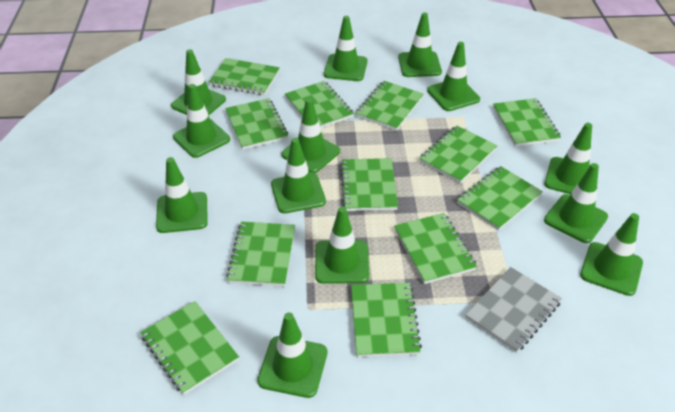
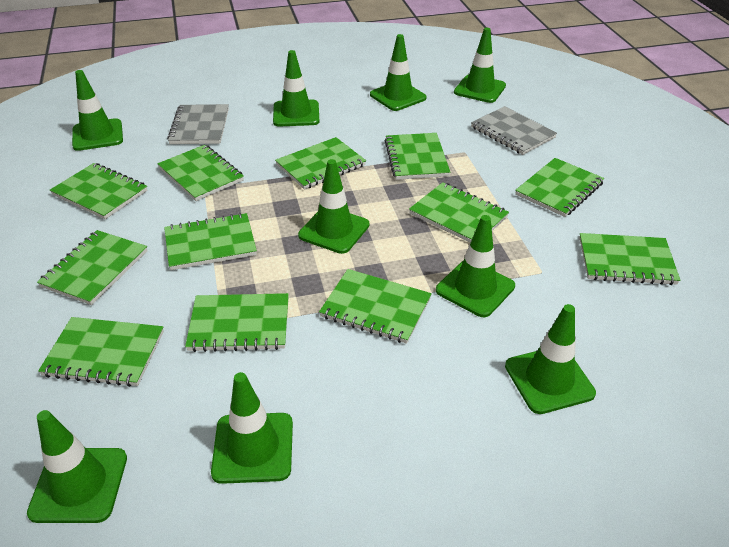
green traffic cone: [156,157,208,233] [171,49,226,115] [173,84,230,158] [257,312,327,398] [271,138,326,213] [281,98,340,173] [315,206,369,284] [324,16,367,81] [398,13,442,77] [427,42,480,111] [544,123,592,194] [544,163,608,243] [580,213,643,296] = 13 -> [27,410,127,523] [72,70,123,151] [211,372,293,484] [273,50,320,126] [298,159,369,254] [370,34,427,111] [436,215,515,317] [454,28,506,103] [505,304,596,414] = 9
grey notebook: [465,267,562,353] = 1 -> [167,104,229,144] [471,106,557,155] = 2

